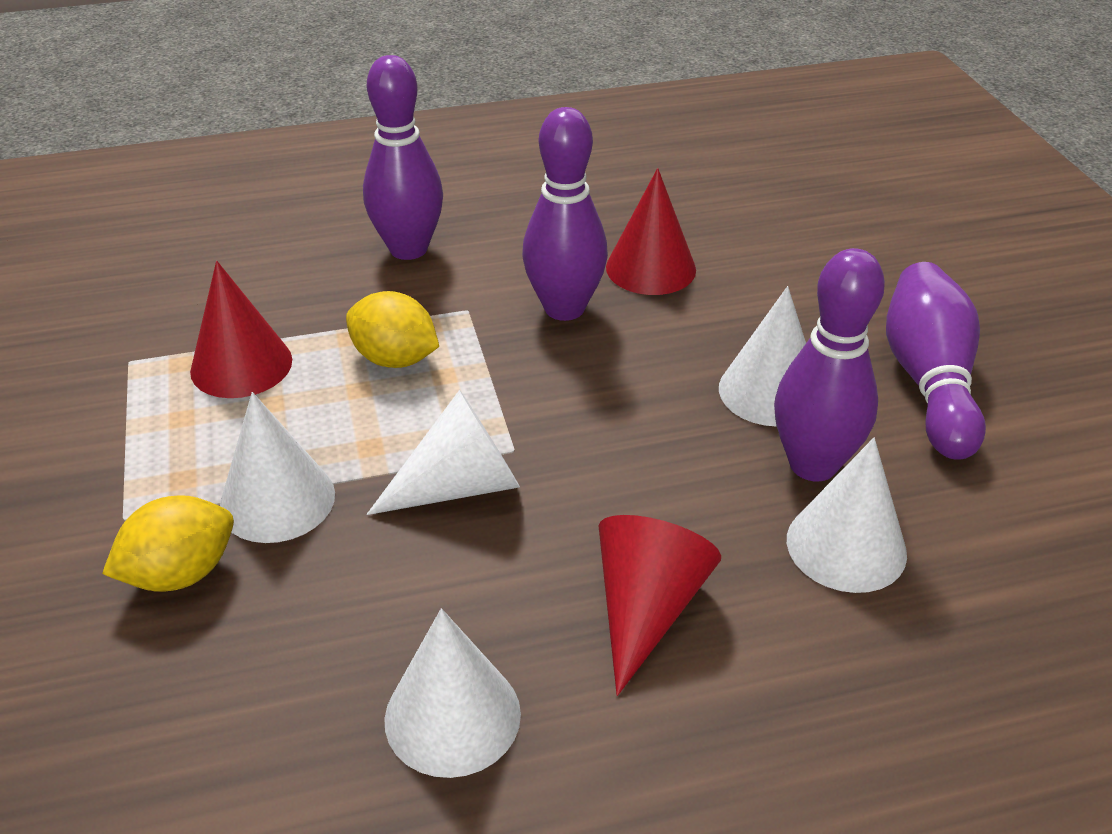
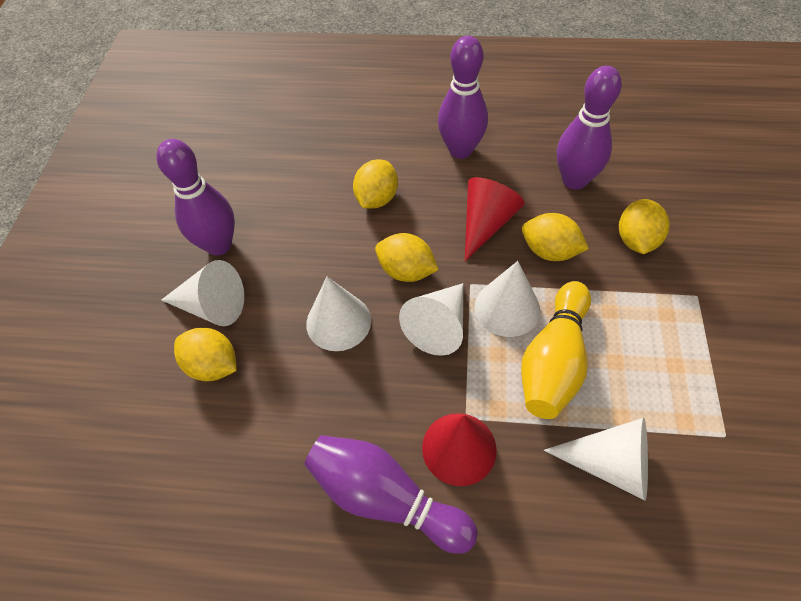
red cone: [190,261,292,398] [599,515,721,696] [606,168,696,295] = 3 -> [422,413,497,486] [465,177,525,261] = 2
yellow bowling pin: none = 0 -> [521,281,591,419] = 1
yellow lemon: [102,495,234,592] [346,291,439,368] = 2 -> [174,328,237,381] [353,159,398,208] [375,233,439,282] [522,213,589,261] [619,199,670,254] = 5

